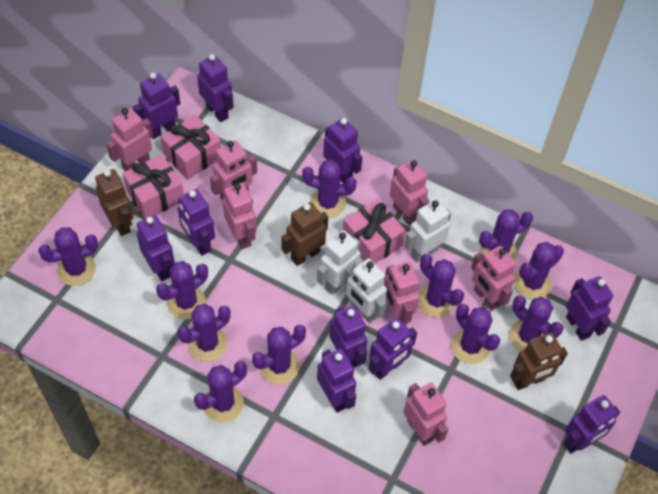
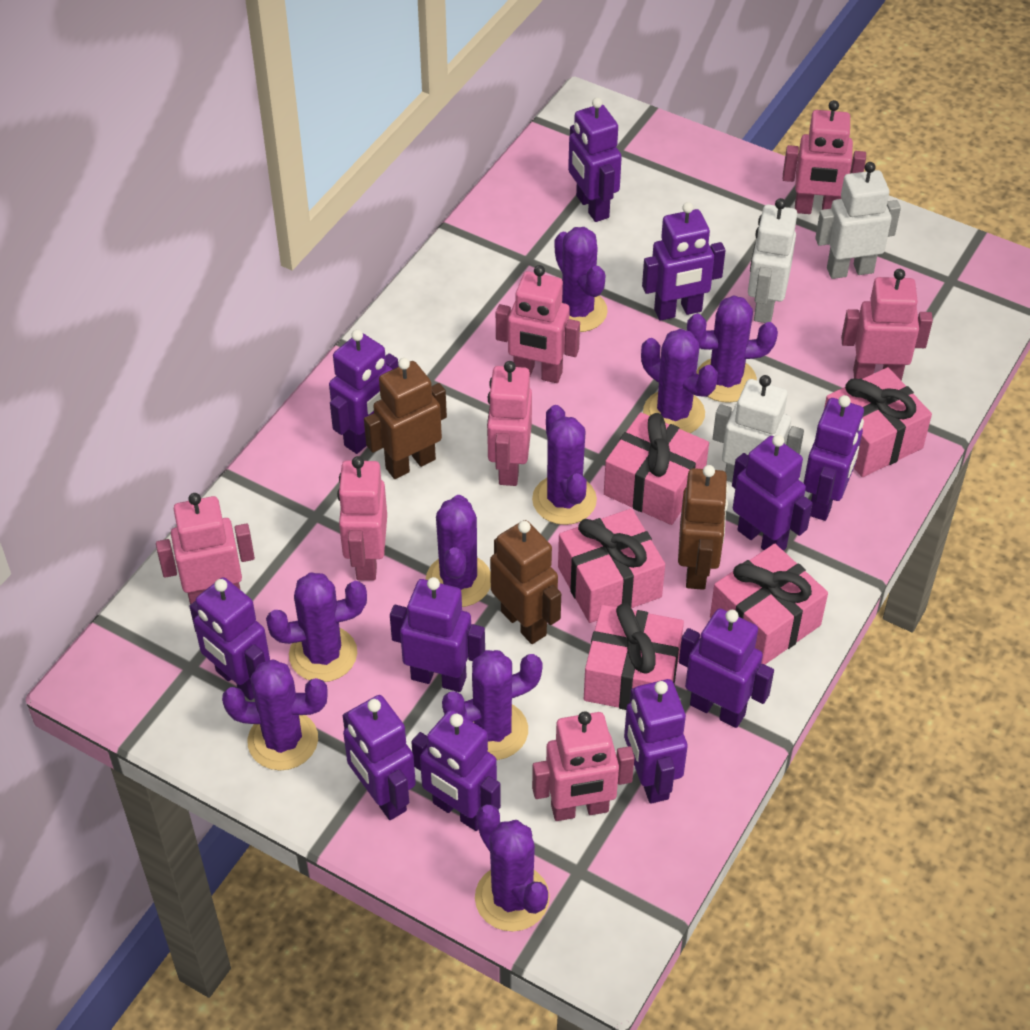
pink gift: [122,154,184,219] [161,115,221,179] [343,199,405,263] = 3 -> [558,508,665,623] [584,603,684,710] [604,412,709,525] [710,544,828,664] [824,367,932,477] = 5
purple cactus: [38,228,98,286] [156,261,208,319] [178,304,230,362] [194,361,247,422] [252,325,306,384] [302,160,357,218] [418,254,464,317] [451,304,500,364] [479,210,533,261] [509,296,563,351] [514,242,564,299] = 11 -> [222,659,328,770] [266,572,367,682] [425,495,491,607] [442,650,543,760] [475,805,550,932] [532,405,597,525] [555,227,608,332] [641,329,718,433] [687,295,778,403] = 9
purple robot: [133,73,180,139] [137,215,175,281] [178,189,215,256] [197,54,234,122] [317,349,356,413] [323,118,362,184] [329,305,367,368] [369,317,417,380] [564,395,620,454] [566,276,613,341] = 10 -> [189,577,270,700] [329,330,398,454] [343,695,416,820] [390,577,485,692] [411,710,501,831] [568,98,622,222] [624,679,688,804] [642,202,726,321] [679,608,774,728] [732,435,813,551] [804,395,864,521] = 11

